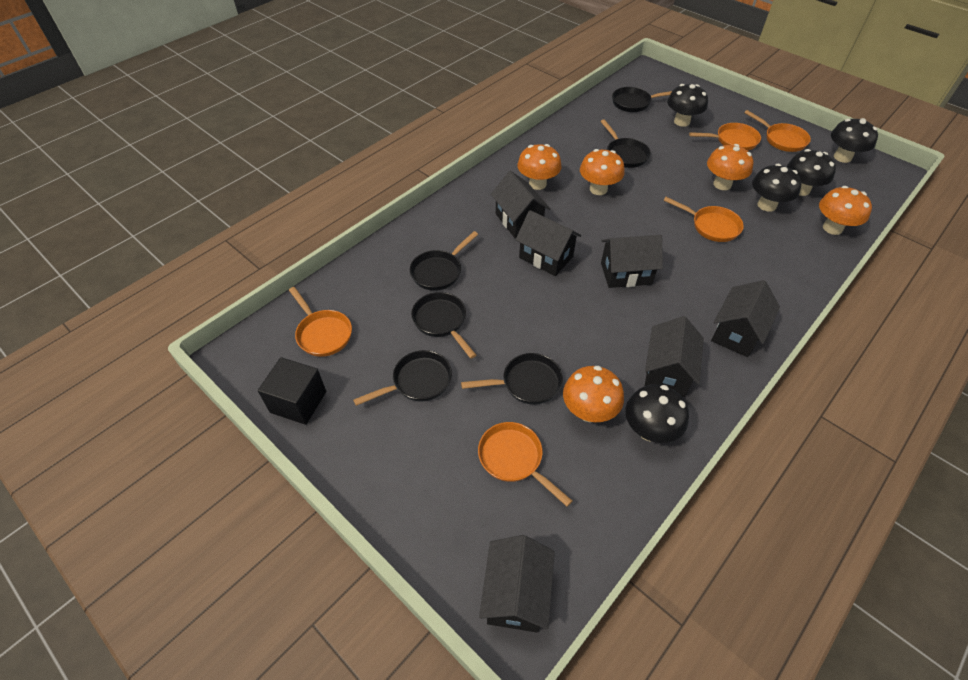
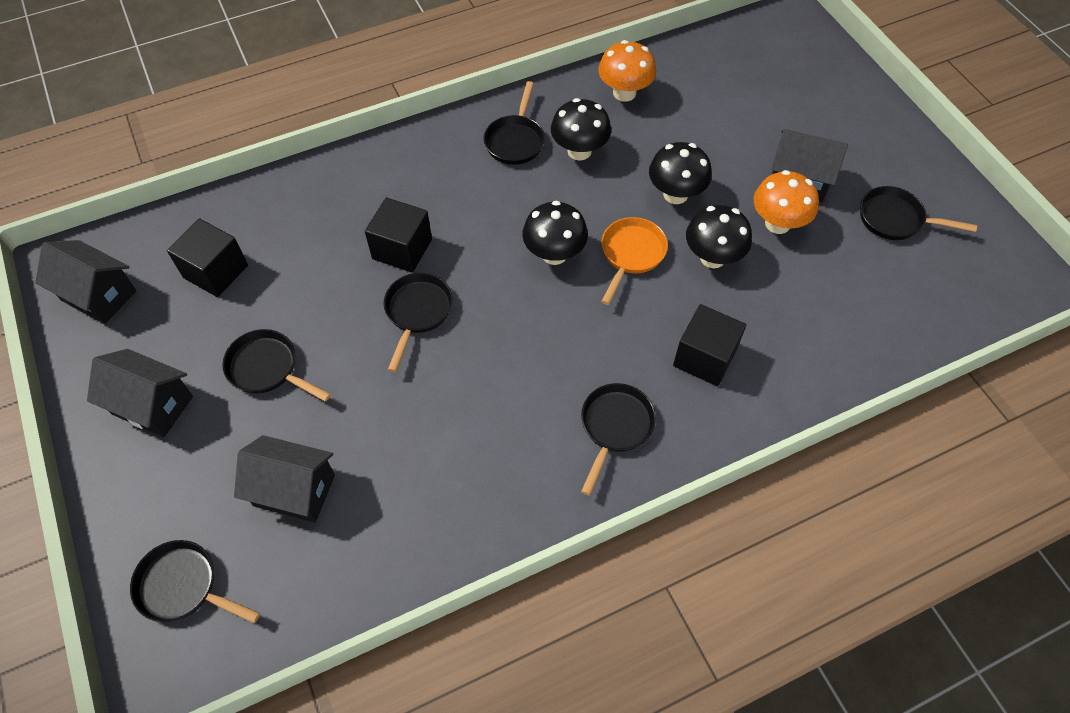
black cube: [258,357,326,425] = 1 -> [167,218,248,297] [365,197,432,273] [673,304,746,386] = 3
black house: [479,535,555,633] [491,171,550,238] [516,210,581,276] [601,235,663,288] [645,316,704,397] [711,280,780,357] = 6 -> [35,240,137,324] [87,349,193,437] [234,435,335,522] [771,129,848,202] = 4
black mushroom: [625,384,689,443] [667,84,708,127] [752,164,801,212] [787,149,836,196] [831,118,878,163] = 5 -> [522,201,588,265] [551,98,611,160] [649,142,712,204] [686,205,752,268] = 4
orange mushroom: [517,144,562,190] [563,366,624,422] [580,149,625,195] [707,144,753,190] [819,186,872,235] = 5 -> [598,40,656,102] [754,170,819,234] = 2
orange pan: [289,287,352,357] [478,422,572,507] [663,197,744,242] [689,123,761,151] [744,110,811,152] = 5 -> [601,217,668,305] = 1

